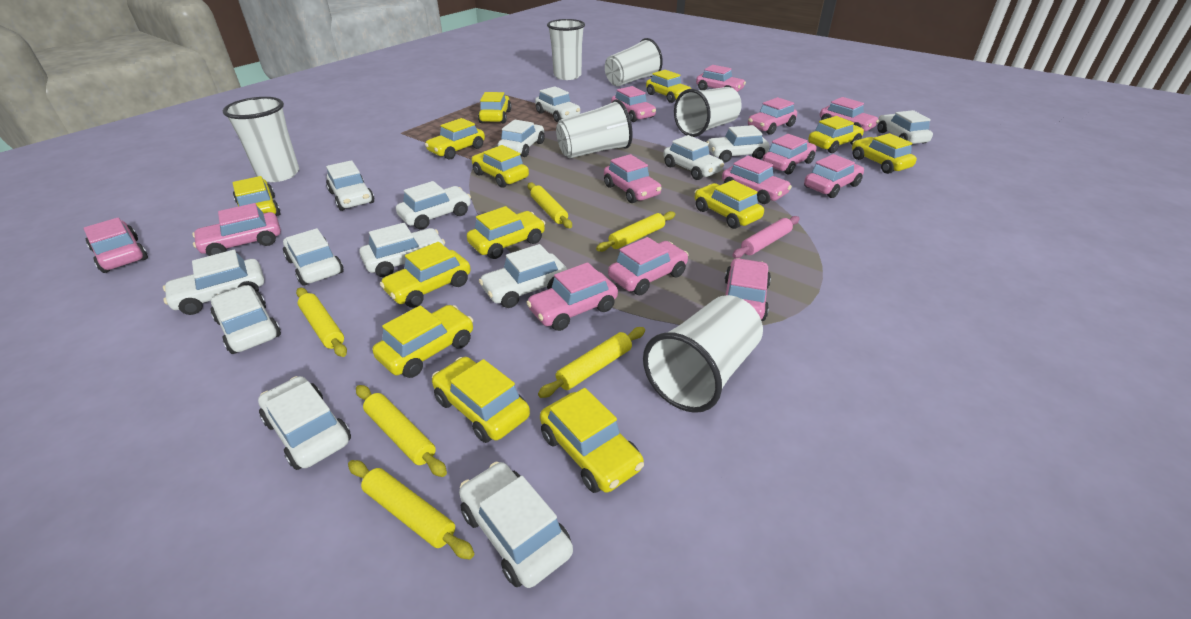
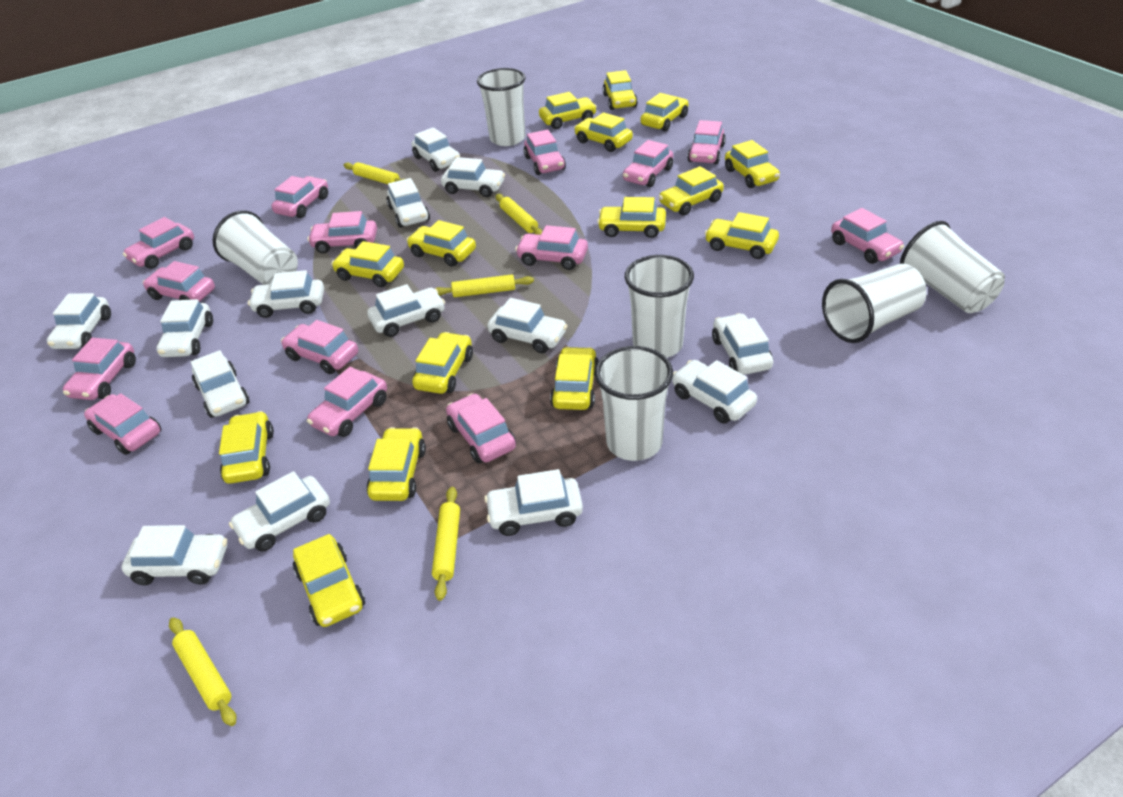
pink car: [84,218,148,273] [192,203,281,256] [526,262,618,331] [604,154,662,203] [608,237,689,295] [611,86,656,122] [696,65,746,92] [722,156,792,204] [723,258,771,321] [748,97,797,135] [762,134,816,174] [804,154,864,198] [820,97,879,131] = 13 -> [63,338,136,400] [84,393,161,455] [123,217,194,269] [143,261,215,302] [271,176,328,218] [281,320,358,374] [307,211,377,253] [307,367,387,437] [446,393,516,463] [515,225,588,270] [524,129,566,175] [623,140,673,187] [687,120,726,164] [831,208,904,264] = 14
pink rolling pin: [732,216,800,258] = 1 -> none = 0
yellow car: [232,176,280,216] [372,305,473,378] [380,242,471,308] [425,118,485,160] [432,357,530,443] [467,206,545,259] [471,145,529,188] [478,92,511,123] [540,388,644,493] [646,70,692,103] [695,180,764,229] [808,116,864,153] [852,133,917,174] = 13 -> [219,411,274,484] [293,534,365,627] [331,241,404,287] [366,427,426,501] [407,220,476,267] [412,332,473,394] [539,92,597,129] [550,347,598,410] [574,112,633,152] [597,197,666,238] [603,70,638,110] [641,93,688,131] [659,166,724,215] [705,212,779,259] [725,140,780,188] = 15
yellow rolling pin: [296,288,347,357] [348,460,474,559] [356,385,447,477] [528,182,572,228] [538,327,645,398] [596,211,675,252] = 6 -> [169,617,236,726] [344,162,404,184] [432,487,460,601] [436,275,534,297] [496,194,543,235] = 5

